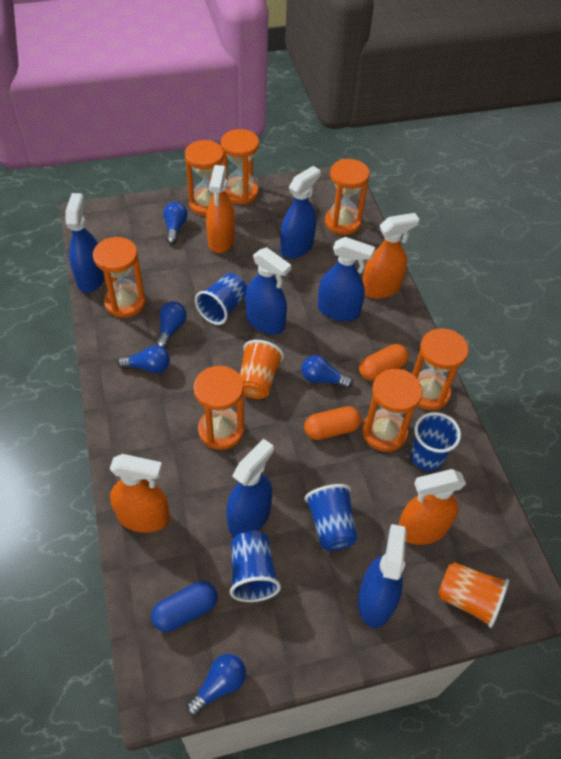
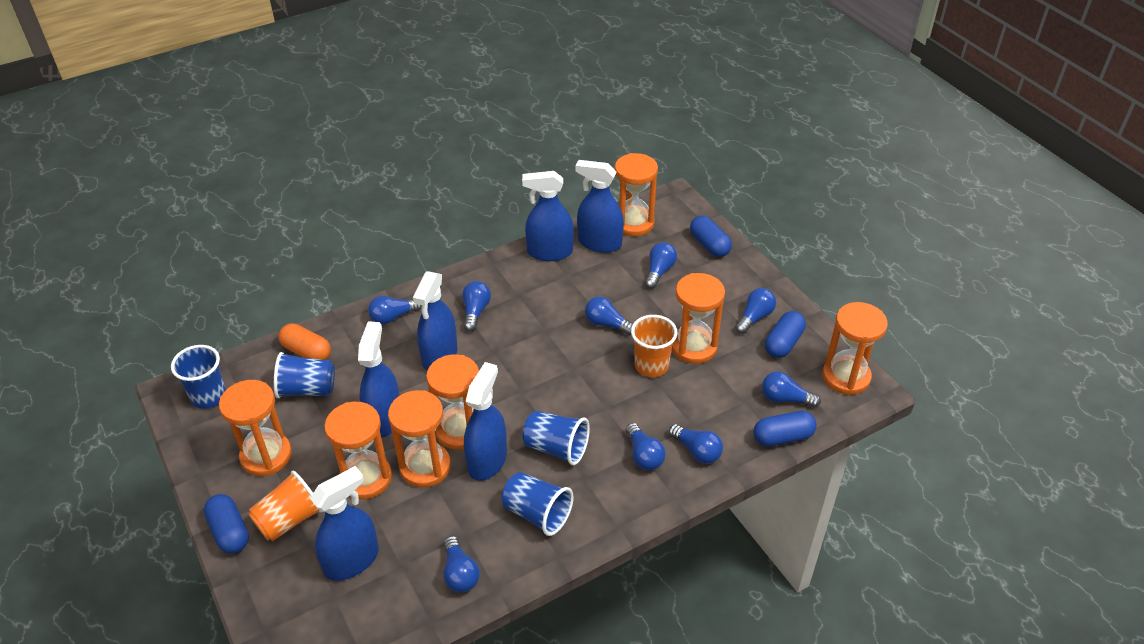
blue capsule: [151,581,217,632] = 1 -> [204,494,249,554] [690,216,732,257] [753,411,817,447] [765,311,806,358] = 4
blue light bulb: [117,345,170,373] [156,301,186,348] [163,202,188,244] [186,654,246,716] [301,355,353,388] = 5 -> [368,296,422,325] [443,536,480,593] [462,281,491,332] [585,297,633,336] [626,423,666,470] [645,242,677,289] [669,424,723,464] [735,288,776,334] [762,371,821,408] = 9
orange capsule: [304,406,361,440] [359,344,409,381] = 2 -> [279,323,331,360] = 1
orange spray bottle: [110,454,170,533] [206,165,235,253] [363,213,420,299] [398,469,466,545] = 4 -> none = 0

